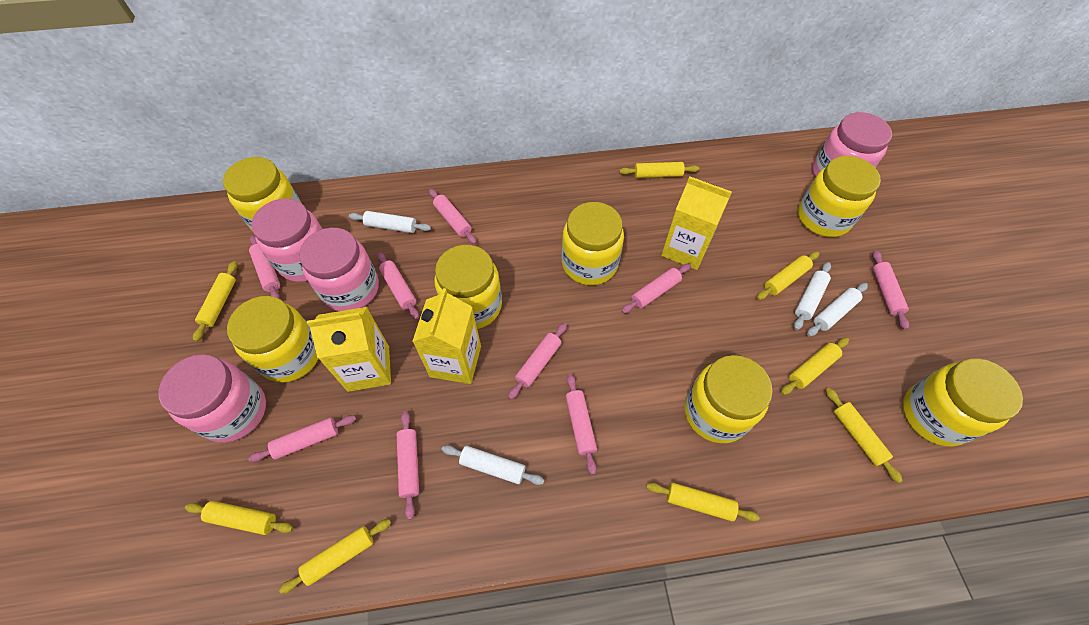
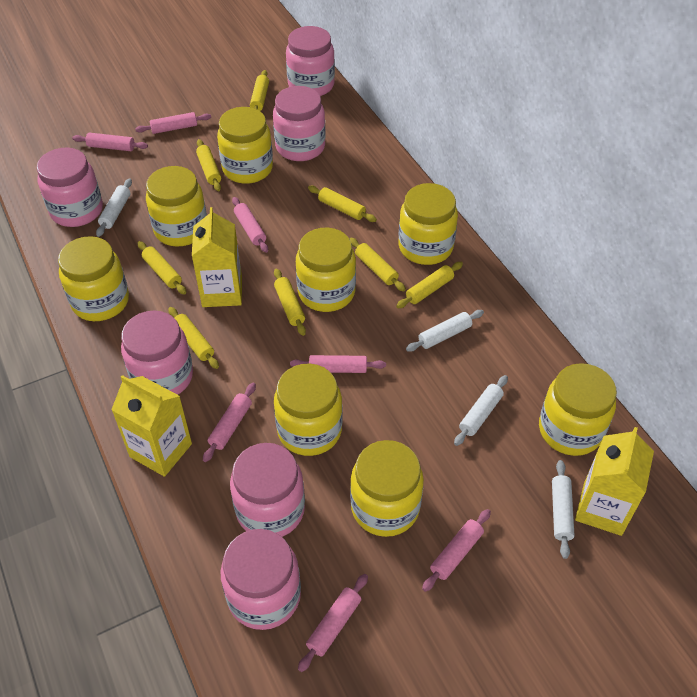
pink jar: [158,354,266,442] [251,199,323,282] [299,228,379,311] [812,112,892,177] = 4 -> [37,148,103,227] [121,311,193,395] [220,529,301,630] [230,443,305,537] [273,86,325,161] [286,26,335,96] = 6
pink rolling pin: [248,415,356,462] [249,235,280,299] [377,252,419,320] [397,411,419,520] [429,189,477,244] [508,323,567,400] [566,374,597,475] [621,264,691,314] [872,250,909,330] = 9 -> [72,133,148,151] [135,112,211,134] [203,383,256,462] [232,197,268,253] [290,355,386,373] [298,574,368,672] [422,509,491,592] = 7
yellow jar: [223,157,301,230] [227,296,319,383] [435,245,502,329] [562,202,624,285] [685,355,773,443] [798,156,881,237] [903,358,1023,446] = 7 -> [58,236,129,321] [146,166,207,247] [217,107,273,184] [274,364,343,456] [296,228,356,312] [350,440,424,537] [399,183,458,265] [539,363,617,456] = 8

